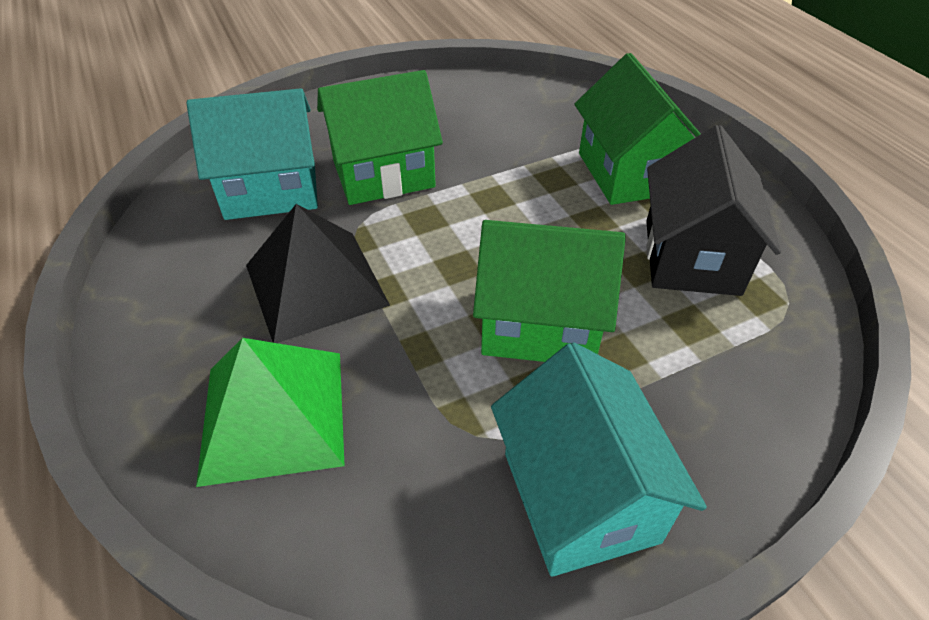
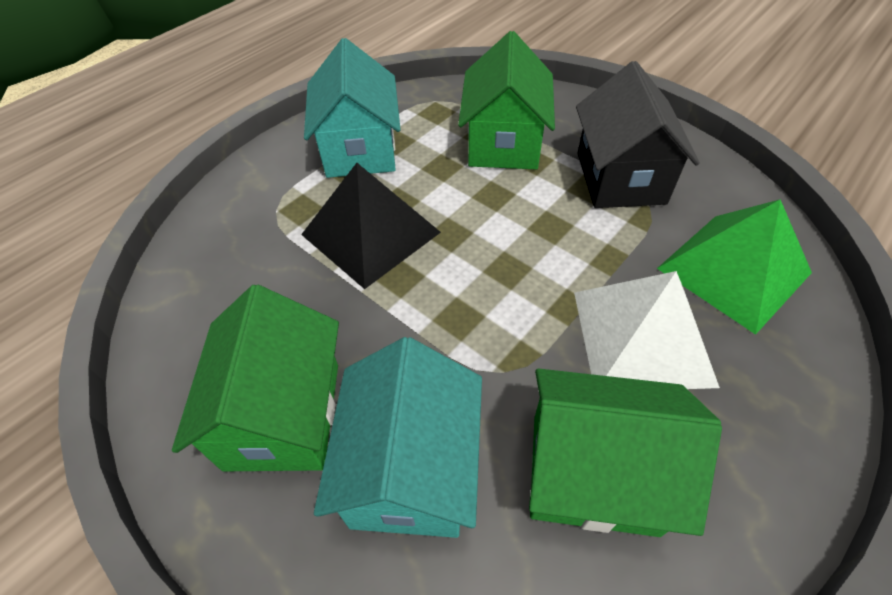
white pyramid: none = 0 -> [574,271,720,389] = 1

